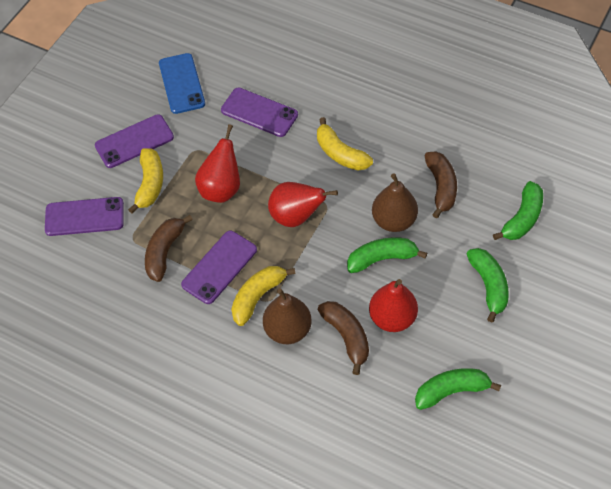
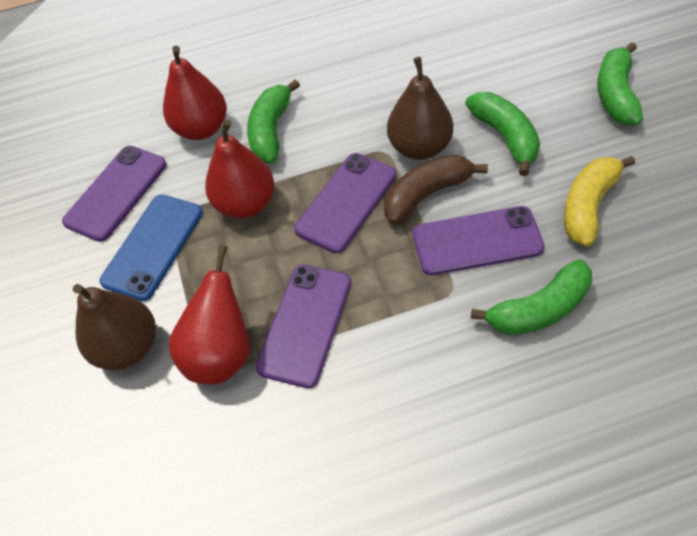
brown banana: [145,215,193,282] [318,301,369,375] [425,151,457,219] = 3 -> [384,154,488,224] = 1
yellow banana: [128,148,163,213] [231,266,296,326] [317,117,373,171] = 3 -> [564,156,635,246] = 1

